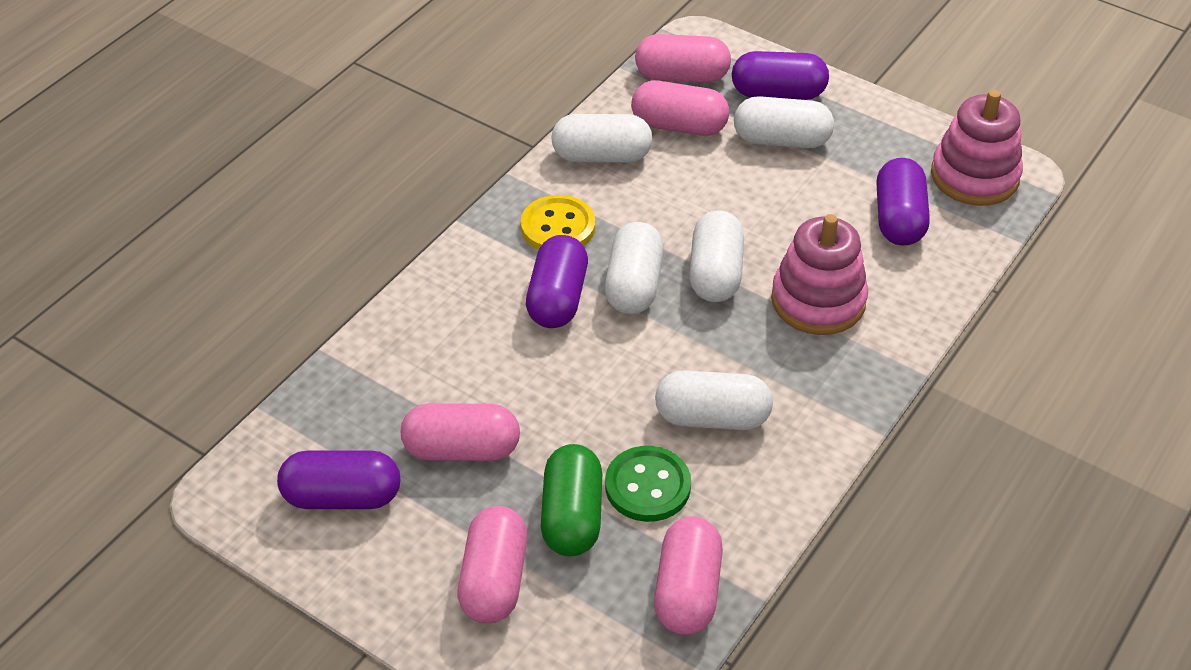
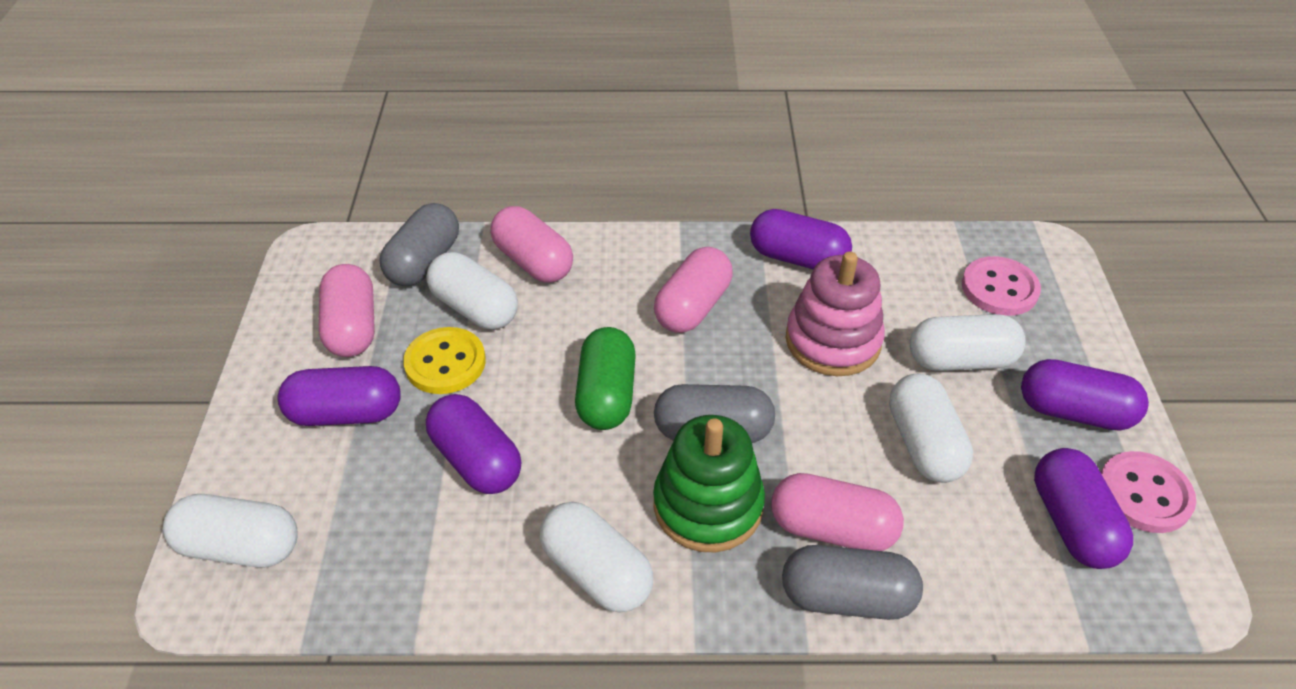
green button: [605,446,691,522] = 1 -> none = 0
green stacking toy: none = 0 -> [653,415,765,552] = 1
grey capsule: none = 0 -> [380,203,459,286] [654,384,775,443] [782,545,923,620] = 3
pink button: none = 0 -> [962,256,1041,316] [1101,451,1196,533] = 2
pink capsule: [400,403,520,461] [458,506,528,624] [631,81,729,136] [635,34,731,83] [654,516,723,635] = 5 -> [319,264,375,357] [490,206,573,283] [654,247,733,333] [771,473,904,551] = 4
pink stacking toy: [771,214,868,335] [931,90,1023,206] = 2 -> [786,252,885,376] = 1
purple capsule: [277,450,400,509] [526,235,588,328] [732,51,829,100] [876,158,930,246] = 4 -> [277,366,401,426] [426,394,521,494] [750,209,852,269] [1021,359,1149,431] [1034,448,1133,569] = 5

